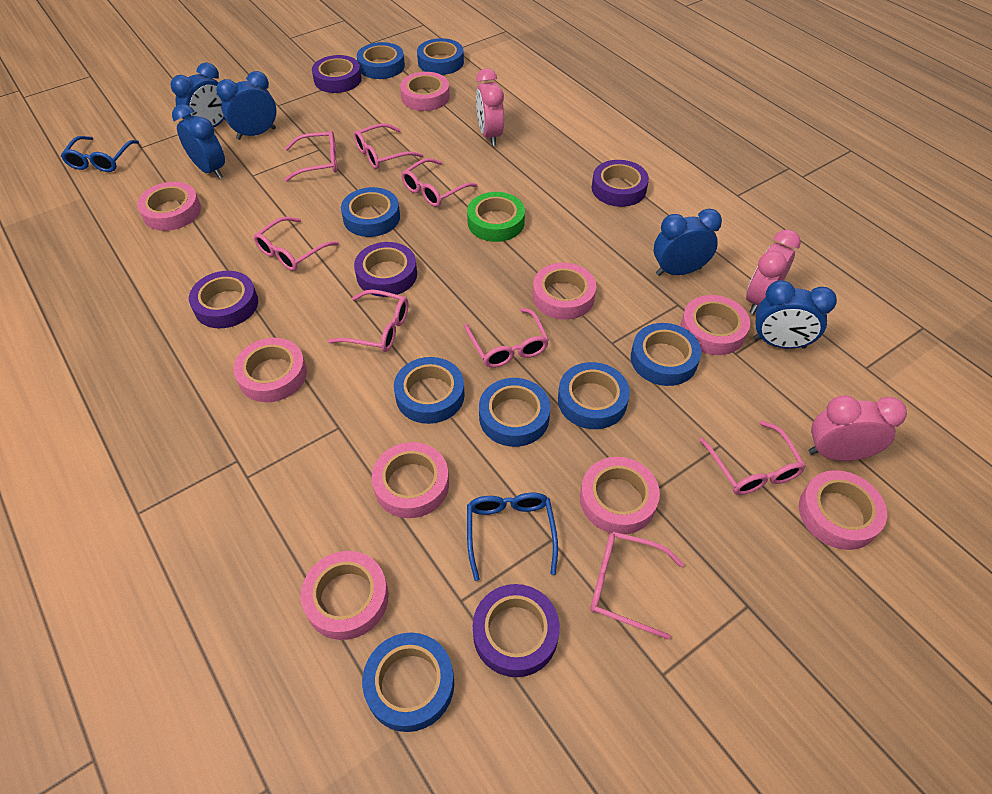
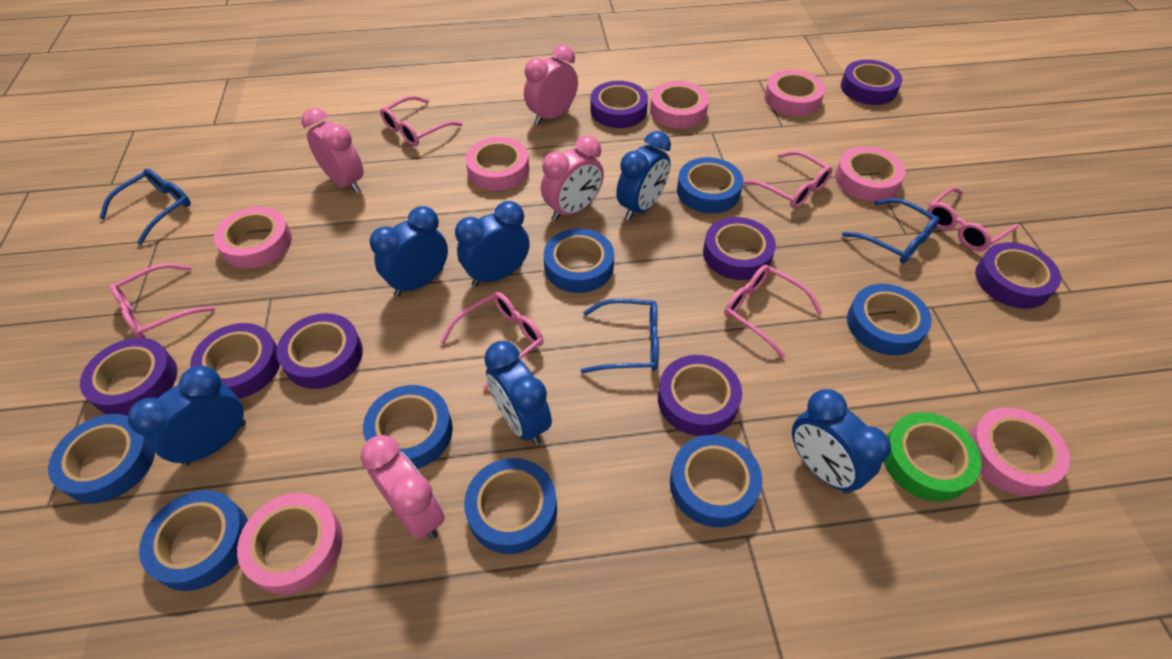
blue clock: [170,62,226,127] [172,104,225,179] [216,71,277,140] [654,209,722,276] [753,280,837,349] = 5 -> [128,366,246,466] [370,206,448,296] [455,201,530,286] [484,341,552,445] [616,131,671,220] [792,389,891,494] = 6
blue glasses: [61,136,139,172] [467,493,558,581] = 2 -> [99,169,191,245] [581,299,659,373] [842,198,940,263] = 3
pink clock: [476,68,504,146] [746,229,801,314] [809,395,907,461] = 3 -> [302,108,364,193] [360,435,445,540] [524,45,578,125] [541,136,604,221] = 4
pink glasses: [254,217,339,271] [284,130,337,182] [328,290,408,352] [354,123,423,169] [401,158,478,207] [464,308,549,368] [590,532,684,640] [699,421,806,495] = 8 -> [110,263,216,338] [380,96,463,146] [440,292,544,390] [724,265,823,358] [743,151,832,209] [927,187,1018,251] = 6
pink tape: [137,182,201,231] [233,338,307,402] [301,551,389,640] [372,442,449,518] [400,72,450,111] [533,263,596,320] [580,457,660,534] [680,295,750,355] [799,470,887,550] = 9 -> [214,207,292,269] [237,493,343,595] [465,137,529,191] [650,81,709,128] [764,70,825,116] [835,146,905,201] [969,407,1070,496] = 7
purple tape: [189,271,258,328] [312,55,362,93] [354,242,417,297] [473,584,560,677] [592,160,649,207] = 5 -> [80,338,177,416] [190,323,280,399] [277,313,363,389] [590,81,648,128] [658,355,742,436] [703,217,776,280] [841,60,902,105] [975,242,1061,308] = 8

